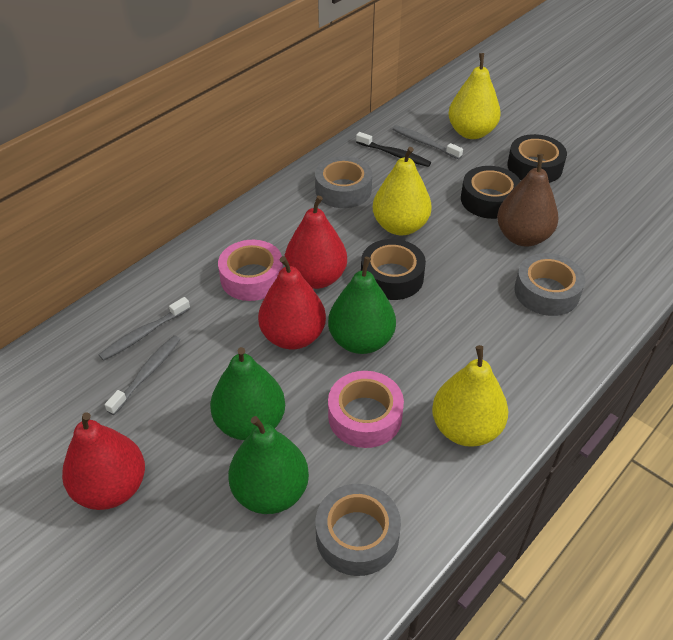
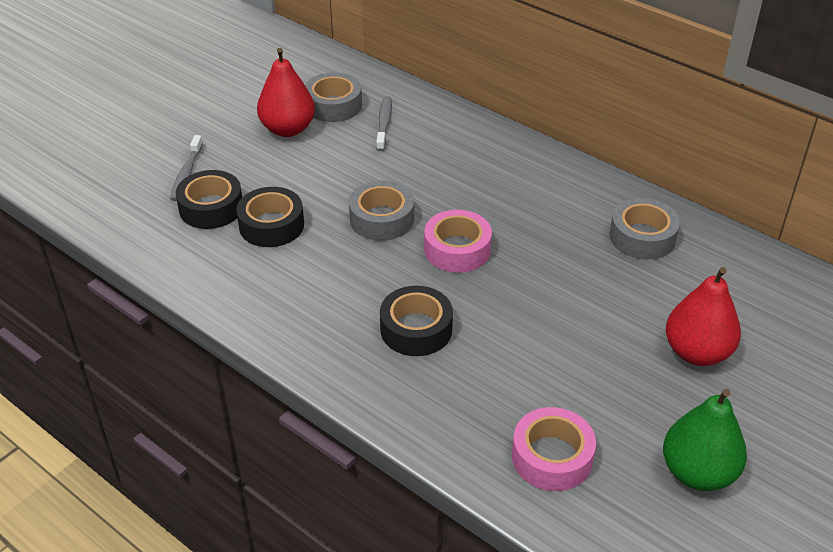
black toothbrush: [356,132,431,167] = 1 -> none = 0
brown pear: [497,154,559,246] = 1 -> none = 0
green pear: [210,347,285,440] [228,416,309,514] [328,257,396,354] = 3 -> [663,389,747,491] = 1
grey toothbrush: [99,297,190,361] [105,335,181,415] [392,125,463,159] = 3 -> [170,135,203,201] [376,96,392,151] = 2
red pear: [62,412,145,510] [258,256,326,350] [285,196,347,289] = 3 -> [257,48,315,137] [666,267,741,366] = 2
yellow pear: [373,147,432,235] [432,345,508,447] [448,53,501,139] = 3 -> none = 0

